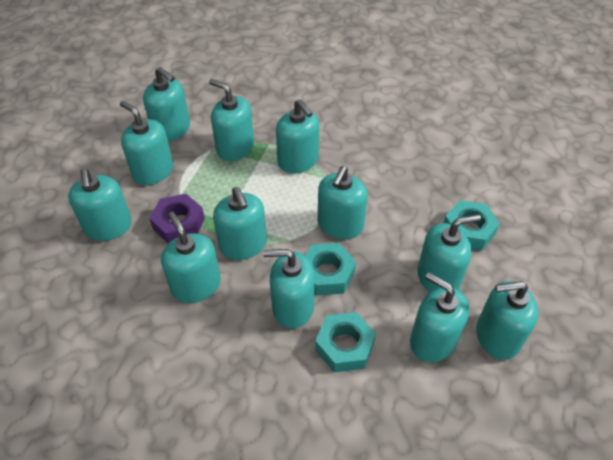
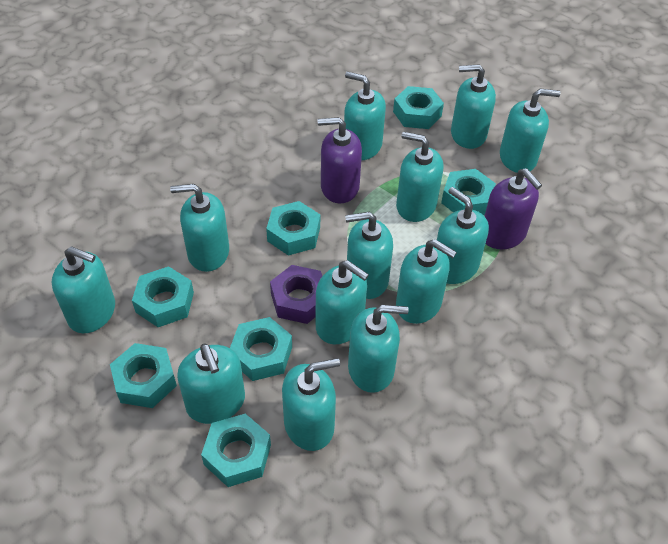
purple soap dispenser: none = 0 -> [318,117,362,204] [485,168,542,249] = 2
turquoise nut: [305,243,356,296] [315,312,376,372] [444,200,500,251] = 3 -> [110,343,177,408] [132,266,194,327] [201,414,271,487] [230,317,292,381] [266,201,320,256] [393,86,444,129] [441,169,496,215] = 7
turquoise soap dispenser: [68,168,132,241] [120,101,173,185] [143,67,190,142] [161,212,221,303] [209,79,254,161] [213,187,267,260] [263,249,315,329] [276,99,319,173] [318,166,368,239] [410,272,470,362] [417,214,481,293] [476,281,538,360] = 12 -> [52,246,115,333] [170,184,229,272] [177,343,245,424] [282,358,340,451] [316,260,369,344] [344,71,386,160] [345,212,393,299] [348,305,409,393] [396,132,443,222] [396,239,457,324] [437,187,489,284] [451,64,496,149] [500,89,560,173] = 13

